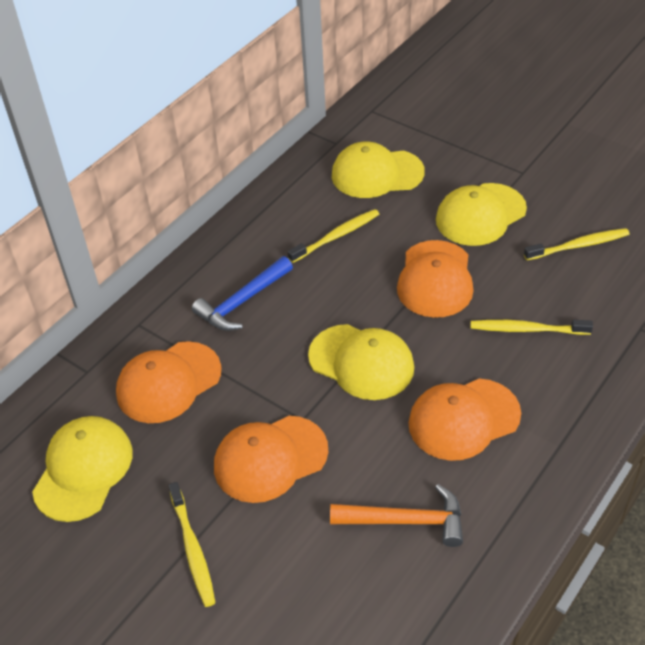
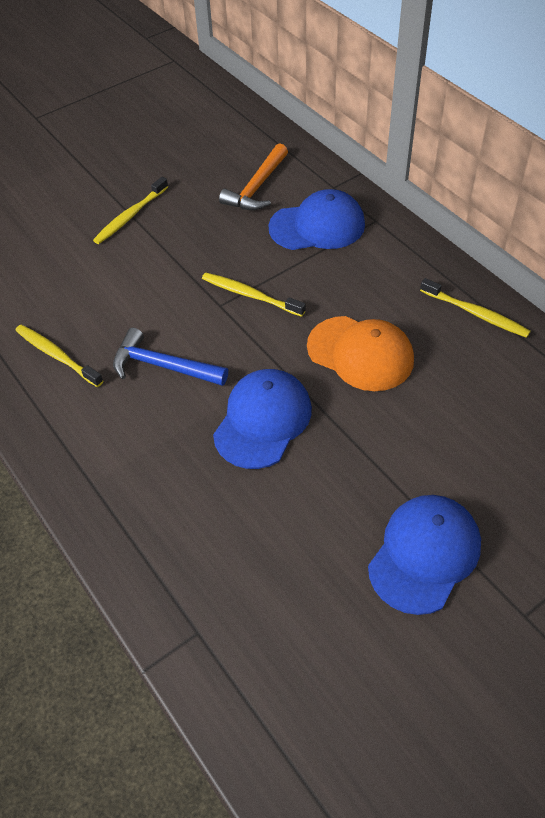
blue cap: none = 0 -> [213,369,312,469] [269,189,365,250] [368,495,481,615] = 3
orange cap: [116,341,221,423] [214,416,328,503] [397,240,474,318] [408,379,521,461] = 4 -> [307,316,414,391] = 1
yellow cap: [32,416,133,522] [308,324,414,400] [332,142,425,198] [436,183,527,246] = 4 -> none = 0

